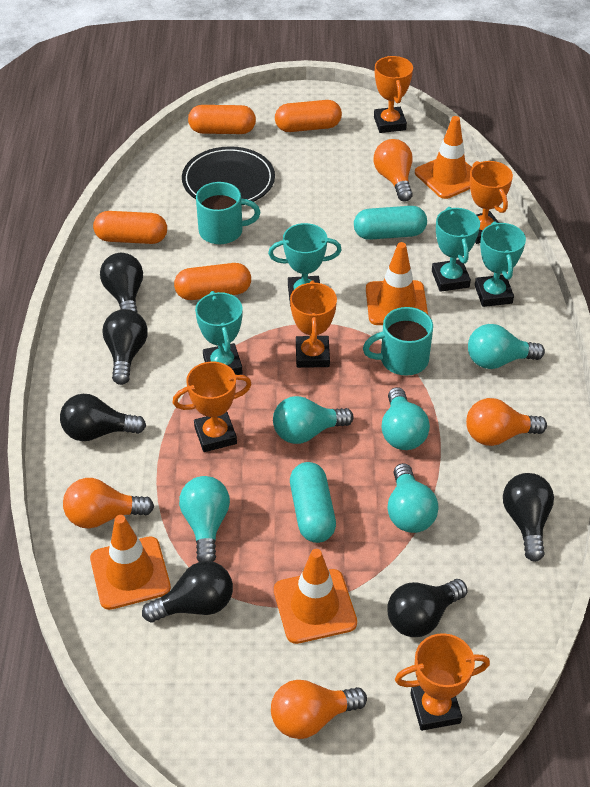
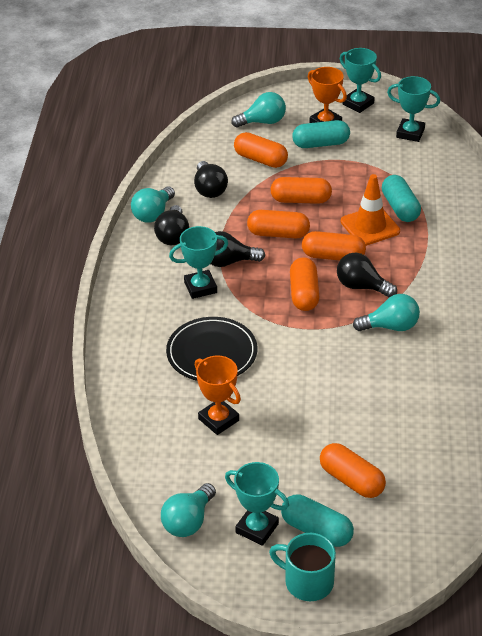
black light bulb: [60,394,146,441] [100,253,143,312] [102,309,148,385] [142,561,233,623] [387,579,468,637] [503,473,554,562] = 6 -> [154,205,189,245] [194,161,228,198] [211,231,265,267] [337,253,397,298] = 4
orange capsule: [93,211,167,244] [174,263,251,300] [188,105,256,134] [275,100,342,132] = 4 -> [234,132,288,168] [247,210,310,238] [270,177,332,204] [290,257,319,311] [302,231,366,260] [320,443,386,498] = 6
orange light bulb: [63,478,154,528] [271,680,367,739] [373,139,413,202] [466,398,547,446] = 4 -> none = 0
orange traffic cone: [90,515,171,610] [274,549,357,644] [366,242,428,325] [415,116,472,199] = 4 -> [341,174,400,246] = 1
orange trophy: [172,362,252,452] [290,281,337,368] [374,56,413,133] [395,633,490,731] [470,161,513,244] = 5 -> [195,356,241,435] [308,67,347,123] = 2
turquoise capsule: [290,462,336,543] [354,206,427,240] = 2 -> [281,494,354,547] [292,120,350,148] [382,175,421,222] = 3
turquoise light bulb: [179,476,230,562] [273,396,354,444] [381,387,430,450] [388,463,439,533] [468,324,545,369] = 5 -> [131,186,175,223] [161,483,216,537] [231,92,286,127] [353,294,420,331] = 4
turquoise mug: [196,182,260,244] [363,307,433,376] = 2 -> [269,533,336,601] = 1

